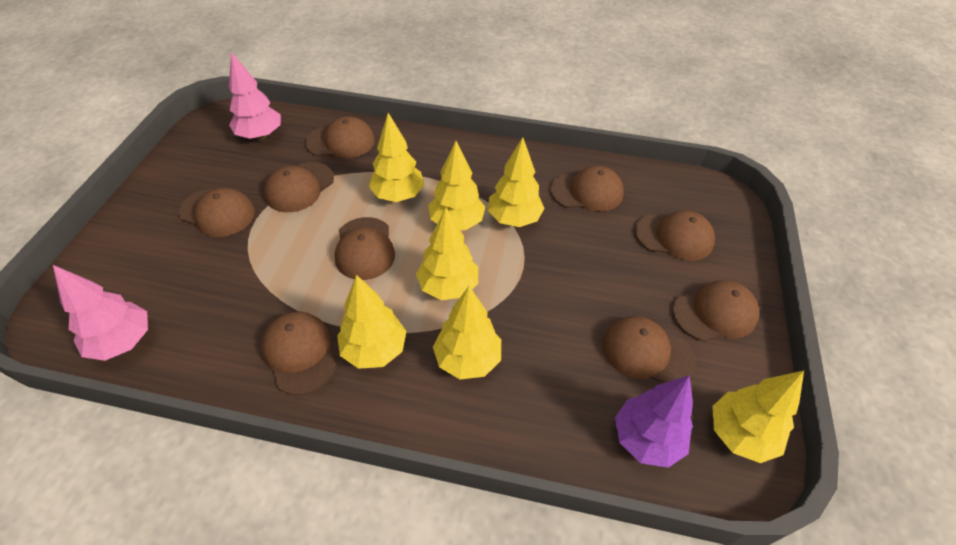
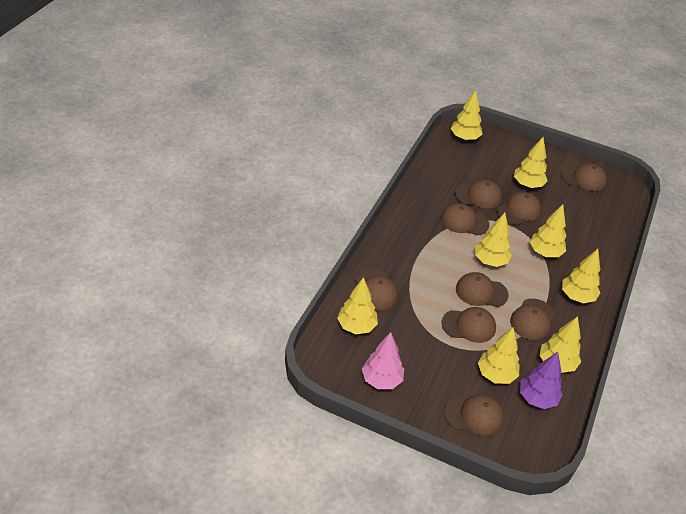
pink tree: [53,265,148,361] [229,52,281,140] = 2 -> [362,332,404,389] = 1
yellow tree: [337,274,406,369] [369,113,425,202] [416,207,478,300] [428,141,485,230] [433,286,501,379] [488,137,545,227] [712,371,804,463] = 7 -> [337,277,378,334] [451,90,482,141] [475,213,512,267] [478,328,519,384] [514,137,548,188] [530,204,566,257] [540,316,581,373] [562,249,600,303] = 8

